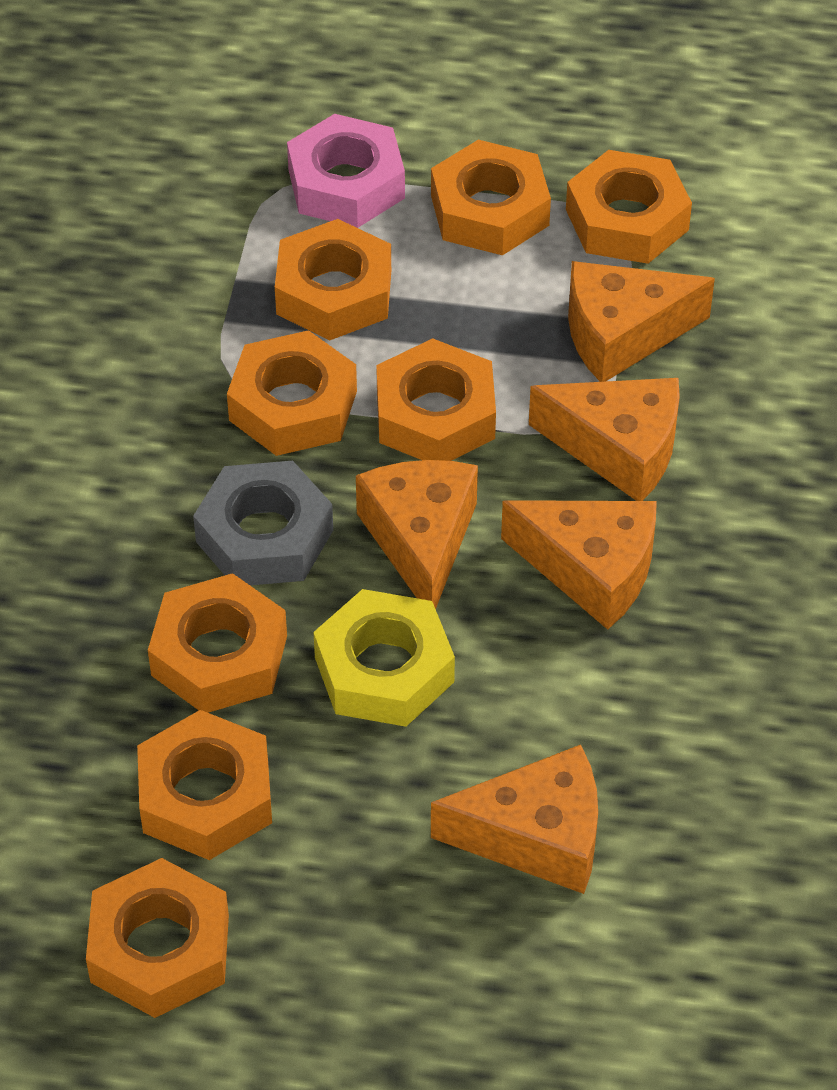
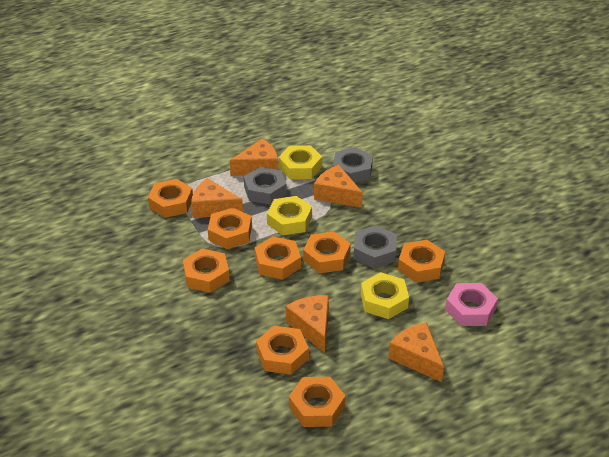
grey nut: [193,461,333,585] = 1 -> [244,167,287,205] [333,147,373,183] [353,225,397,268] = 3
yellow nut: [313,589,455,727] = 1 -> [267,196,312,235] [279,145,322,179] [361,272,409,319] = 3

